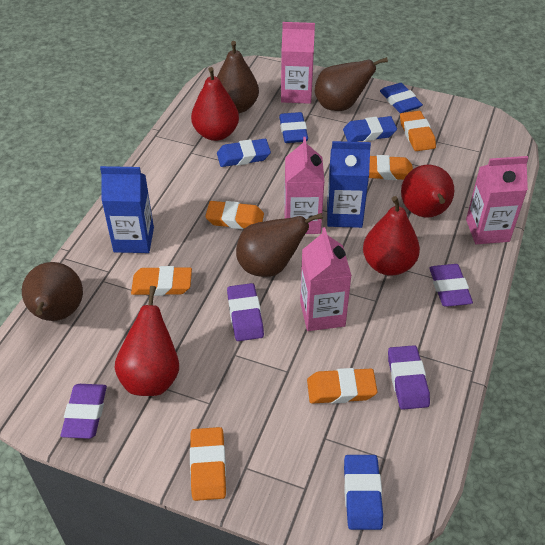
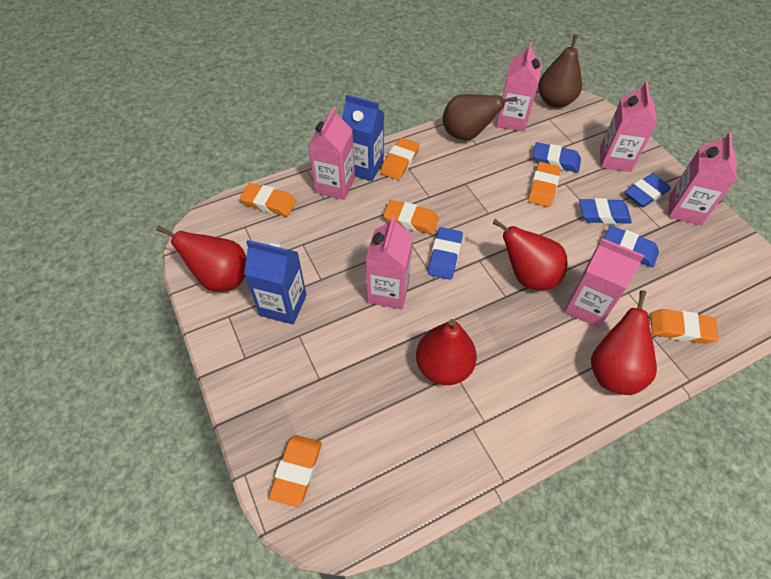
brown pear: [22,262,83,321] [217,41,259,113] [236,213,323,277] [315,57,388,111] = 4 -> [443,94,517,140] [538,34,582,108] = 2
pink carton: [281,22,315,104] [284,137,325,234] [300,227,352,331] [466,156,528,244] = 4 -> [308,107,355,200] [365,215,413,309] [496,42,542,132] [564,239,645,328] [600,81,657,172] [668,132,737,225] = 6
purple eraser: [61,384,107,439] [227,283,264,341] [388,345,430,410] [429,264,473,307] = 4 -> none = 0

